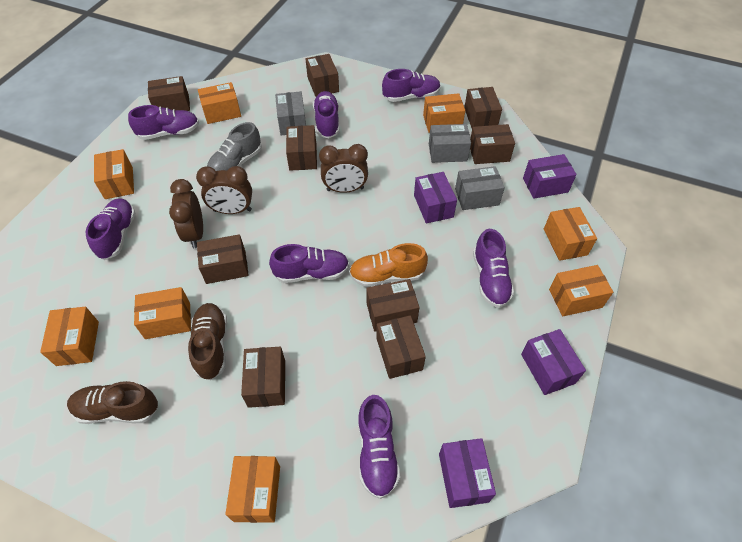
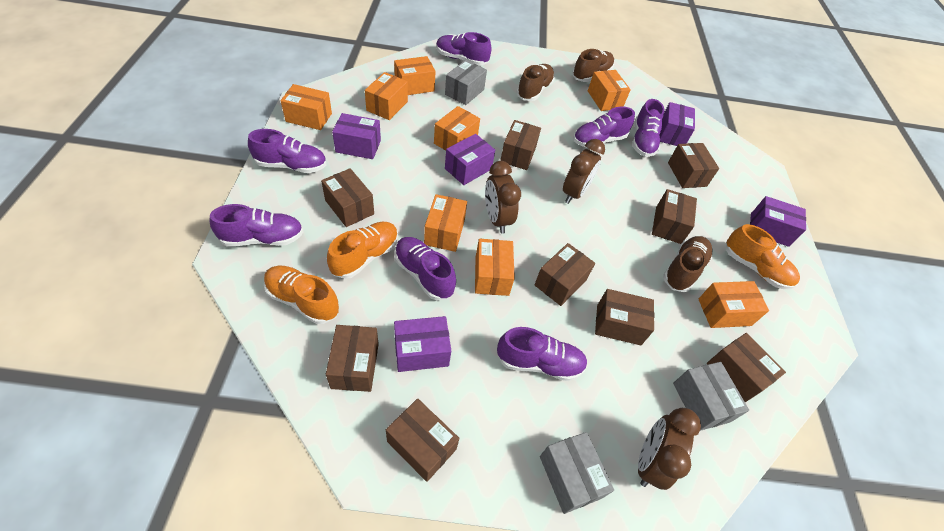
brown shoe: [67,381,159,424] [188,303,227,380] = 2 -> [516,64,555,101] [572,49,614,82] [663,236,713,292] = 3
grey shoe: [207,122,262,171] = 1 -> none = 0
orange shoe: [349,243,428,287] = 1 -> [264,266,339,324] [327,221,398,279] [726,224,800,289] = 3
purple box: [414,172,457,223] [439,438,496,508] [521,329,586,395] [523,154,577,199] = 4 -> [332,113,381,159] [394,316,451,372] [445,134,495,185] [659,102,695,146] [750,196,806,247] = 5

